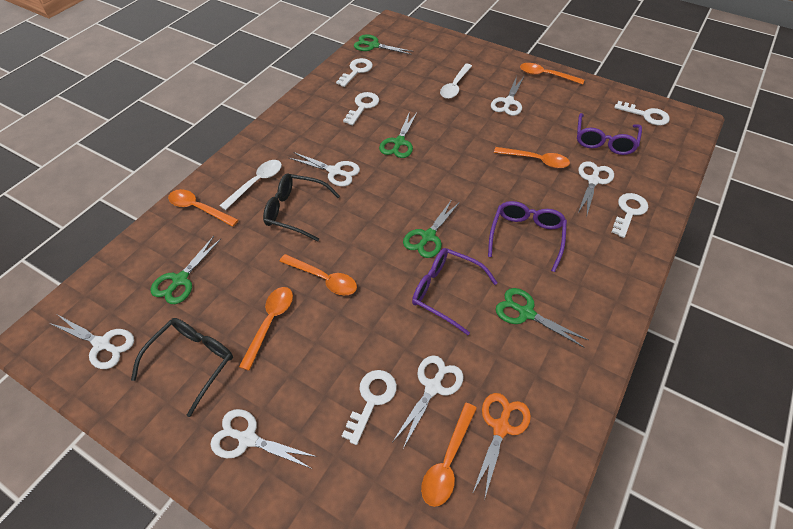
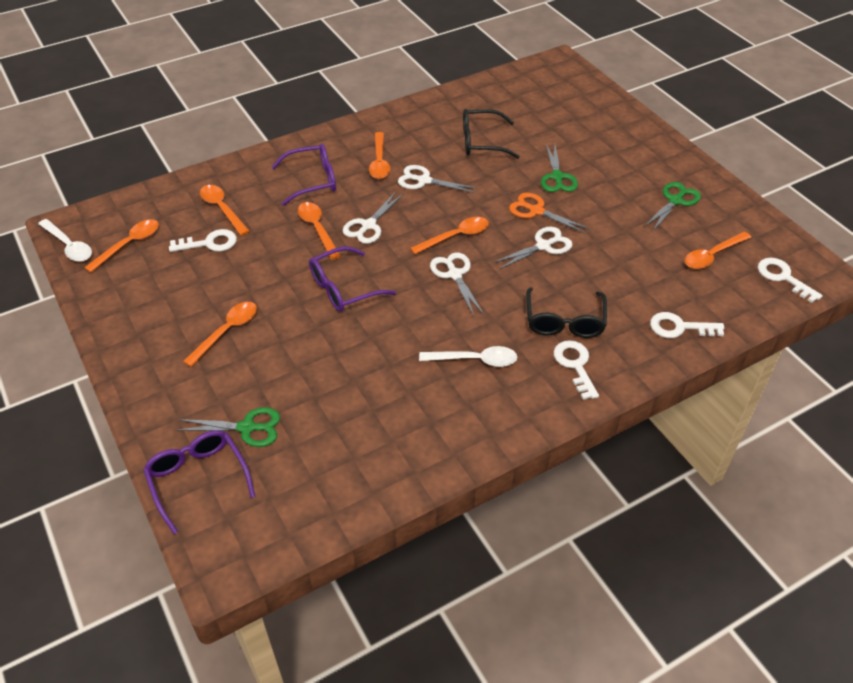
green scissors: [150,236,221,304] [354,34,414,55] [379,111,417,158] [403,199,460,258] [496,288,588,348] = 5 -> [177,407,280,447] [541,144,578,192] [644,182,701,232] = 3
orange spoon: [168,189,238,227] [239,287,293,371] [279,254,357,295] [421,403,477,507] [494,147,570,168] [520,63,584,84] = 6 -> [84,219,159,273] [183,302,257,367] [200,185,249,236] [298,202,341,259] [369,132,391,179] [410,217,489,254] [685,231,751,269] = 7
white key: [336,58,373,87] [342,370,397,445] [343,92,379,125] [612,193,648,238] [614,101,670,126] = 5 -> [169,229,237,252] [554,340,599,400] [650,312,724,338] [758,258,823,303] = 4
white scissors: [49,315,134,369] [210,409,317,469] [289,152,360,186] [393,355,463,448] [491,76,524,116] [578,161,614,215] = 6 -> [343,191,403,244] [398,165,478,193] [430,253,484,316] [493,227,572,270] = 4

